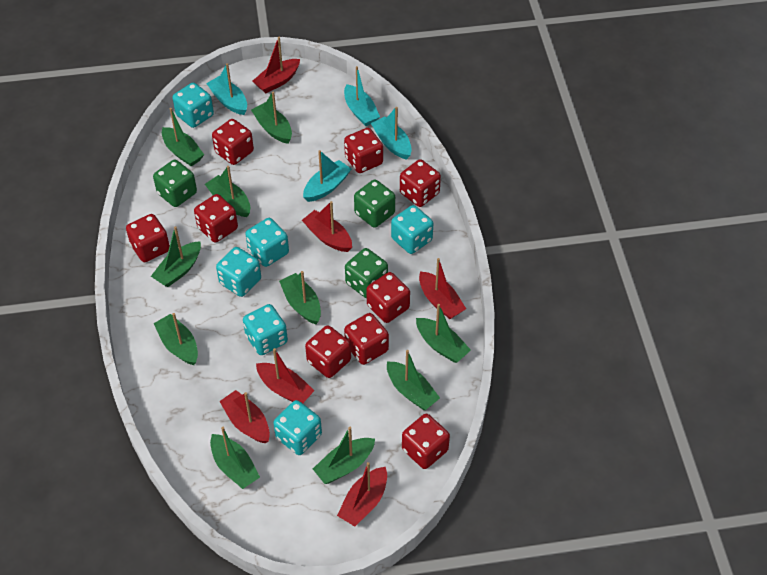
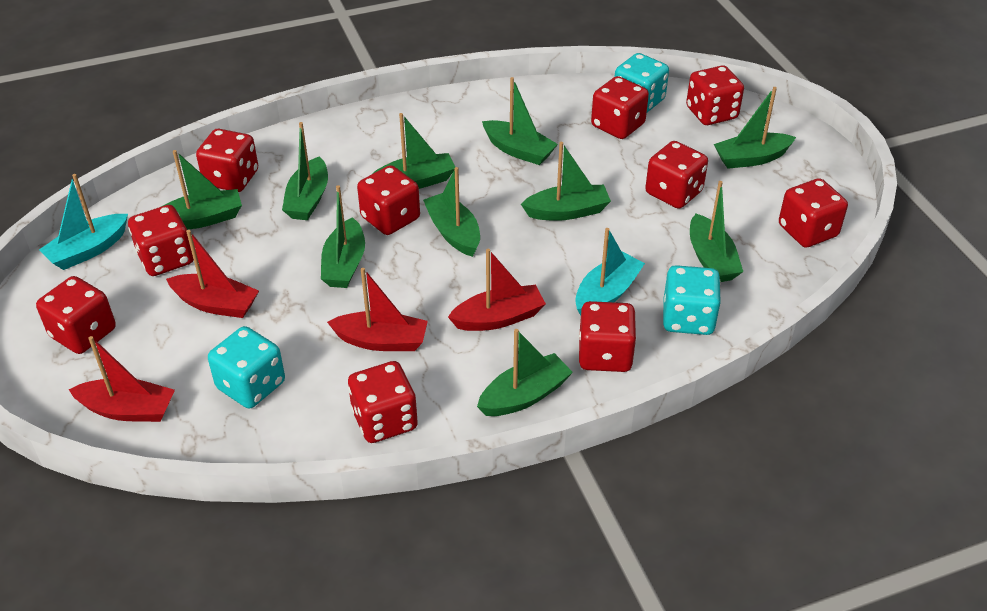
green dice: [153,160,197,207] [345,248,388,298] [354,179,395,228] = 3 -> none = 0
red boat: [219,390,270,444] [253,37,300,93] [256,348,315,404] [302,201,352,252] [337,462,387,526] [419,258,466,319] = 6 -> [68,336,175,422] [166,230,259,318] [327,268,428,351] [448,249,546,331] = 4
red dice: [126,214,170,262] [194,194,238,243] [212,119,254,165] [305,325,351,378] [344,128,383,173] [344,313,389,365] [366,272,410,323] [400,159,441,207] [402,414,450,469] = 9 -> [36,276,116,354] [128,205,194,276] [196,129,258,192] [348,361,418,443] [357,165,420,235] [579,301,637,372] [591,76,649,139] [645,141,708,209] [686,65,744,125] [779,178,848,248] = 10
turquoise boat: [206,63,247,115] [303,150,351,202] [344,66,380,126] [371,107,412,160] = 4 -> [39,174,128,270] [575,228,645,315] = 2
turquoise dice: [172,83,214,128] [216,247,261,297] [243,304,288,355] [245,218,289,267] [273,400,322,455] [391,205,433,254] = 6 -> [208,326,285,408] [615,53,669,112] [663,265,721,335] = 3

